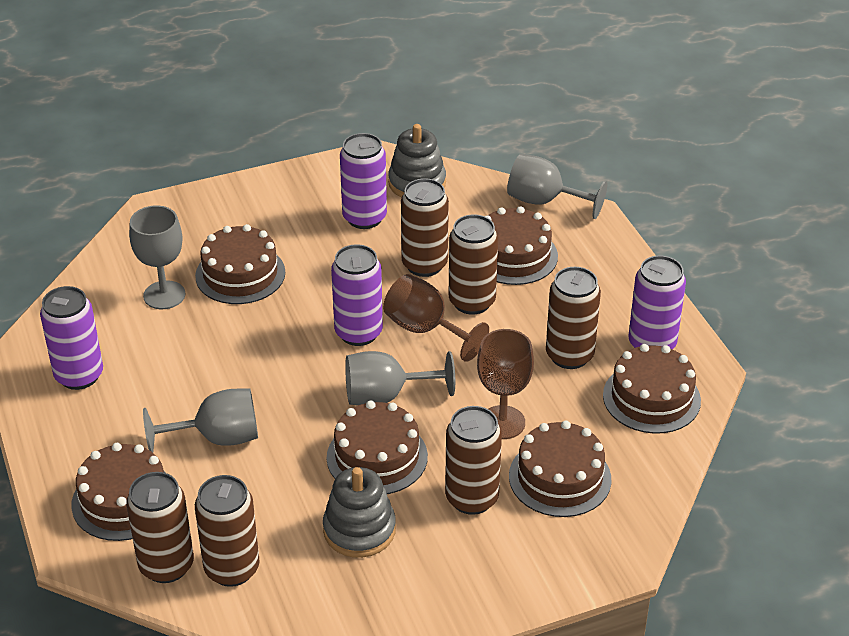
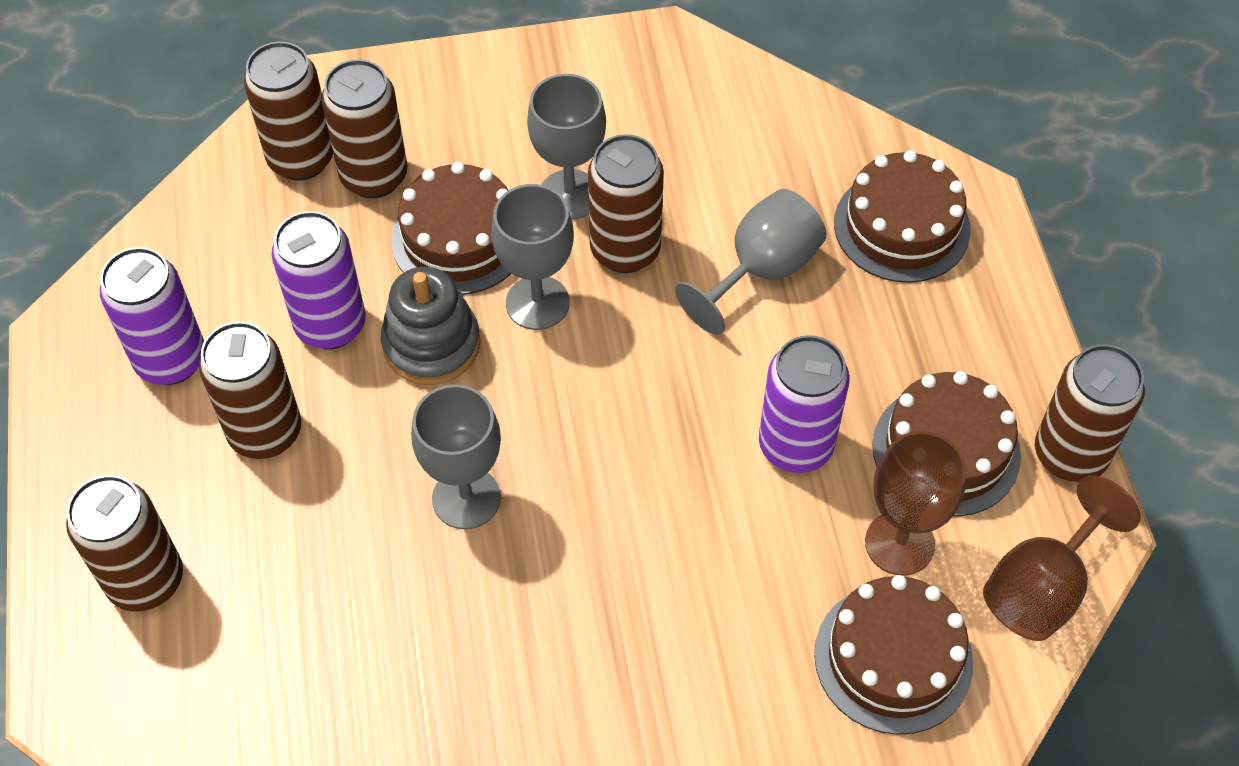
brown cake: [71,443,165,541] [195,224,285,304] [327,401,428,494] [485,206,558,285] [509,421,611,517] [603,344,701,434] = 6 -> [391,162,512,295] [814,575,973,735] [834,150,970,283] [872,371,1021,517] = 4
grey stacking toy: [323,467,396,558] [388,124,446,198] = 2 -> [381,267,480,385] = 1
purple can: [40,286,103,390] [331,244,383,346] [340,133,387,229] [628,256,686,349] = 4 -> [100,247,204,385] [271,211,366,349] [759,335,850,473] = 3

